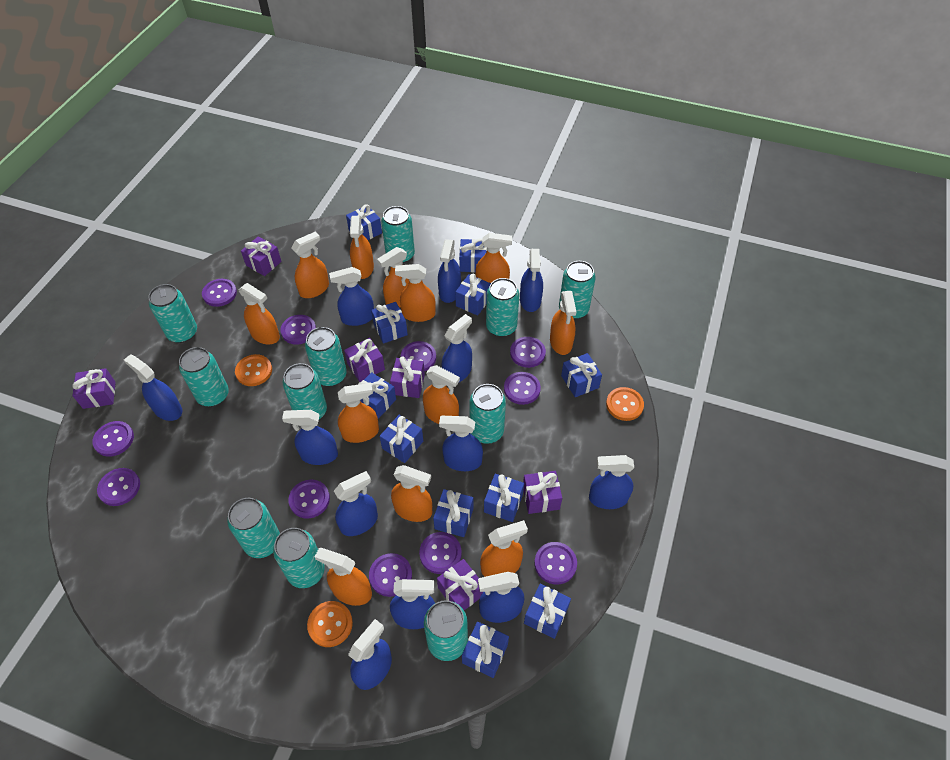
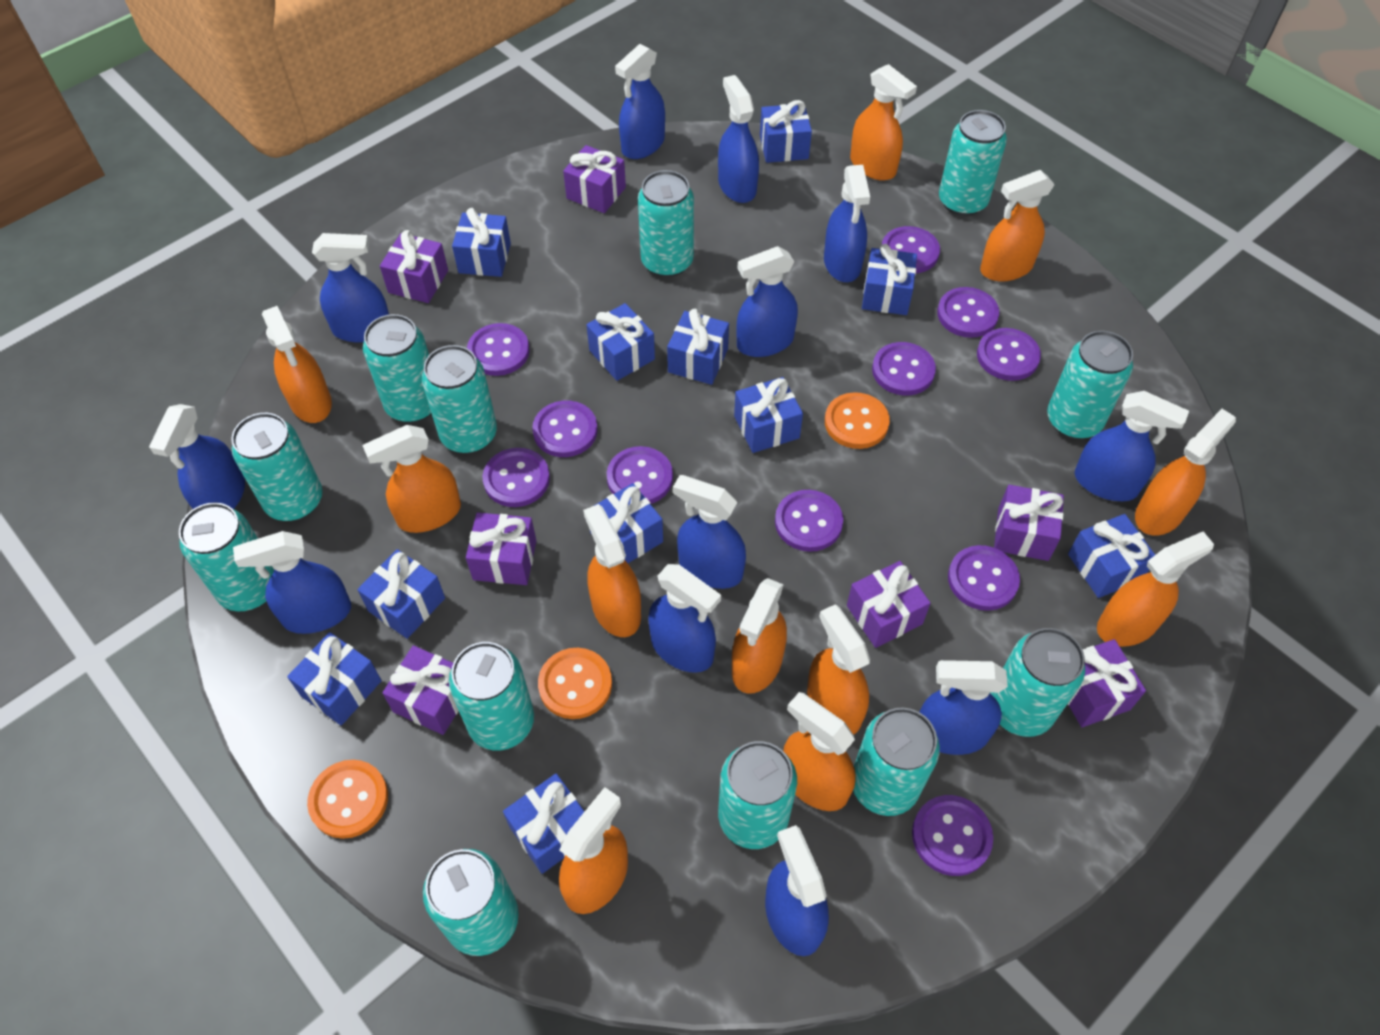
orange spray bottle: [239,283,280,344] [291,231,329,298] [315,548,372,606] [338,383,379,443] [350,216,374,279] [377,247,409,308] [391,465,432,522] [395,264,436,322] [423,365,460,424] [475,233,512,283] [480,520,528,577] [550,291,576,355] = 12 -> [262,306,332,423] [362,425,461,533] [559,787,628,914] [583,504,641,637] [732,578,787,694] [783,692,856,811] [807,604,870,735] [850,64,917,180] [980,170,1055,282] [1097,532,1214,647] [1135,409,1236,535] = 11
purple gift: [72,368,116,409] [241,236,282,276] [344,338,385,382] [390,356,425,398] [437,559,483,610] [523,471,562,514] = 6 -> [380,230,448,303] [382,645,459,735] [466,513,536,585] [563,145,626,213] [847,561,931,648] [994,485,1064,561] [1067,639,1146,727] = 7
turquoise can: [148,284,197,343] [179,347,229,407] [227,498,280,558] [273,528,325,588] [283,363,327,419] [305,327,347,386] [381,206,415,263] [424,600,468,661] [469,384,506,444] [486,278,519,337] [559,261,596,319] = 11 -> [179,502,274,611] [231,413,322,521] [363,314,432,423] [422,345,497,454] [423,849,519,956] [449,642,534,751] [638,170,694,277] [718,741,797,849] [853,708,940,816] [939,110,1007,216] [990,628,1085,737] [1047,331,1133,439] = 12

